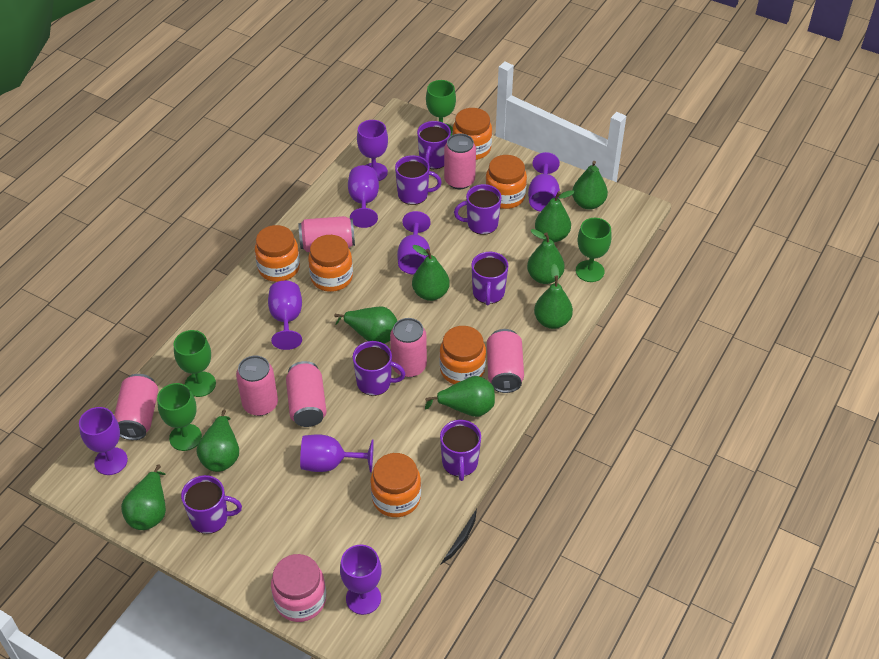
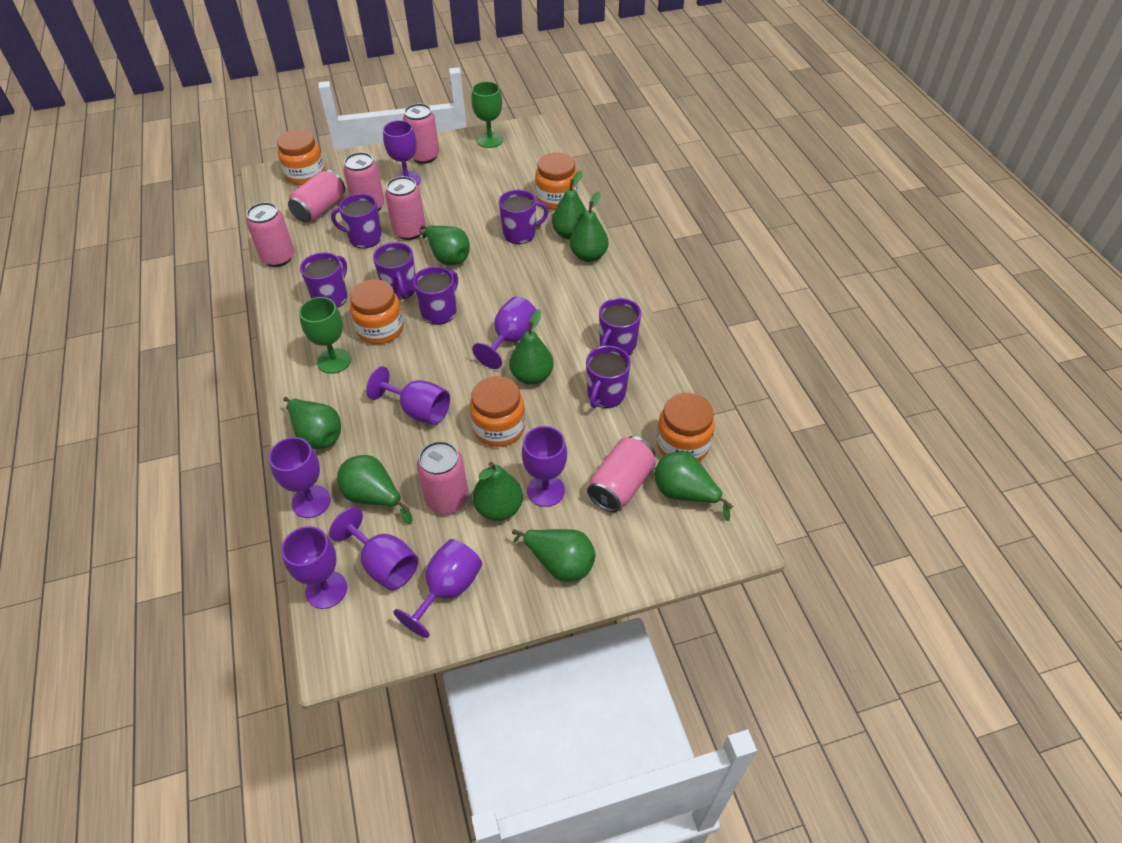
green goblet: [157,383,202,451] [174,330,216,397] [426,80,456,136] [576,218,612,282] = 4 -> [299,297,351,374] [471,81,503,148] = 2
orange jar: [255,225,300,282] [308,235,353,292] [370,453,421,517] [440,326,486,384] [452,108,492,160] [485,155,527,209] = 6 -> [277,129,325,185] [350,279,404,344] [469,376,525,447] [535,152,578,210] [656,393,715,461] = 5
pink jar: [271,554,326,622] = 1 -> none = 0

